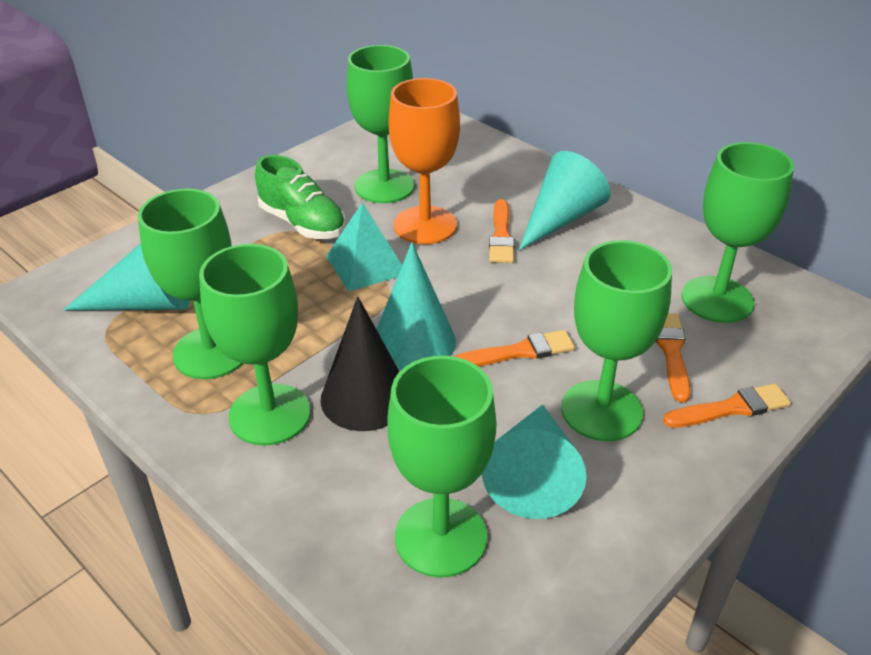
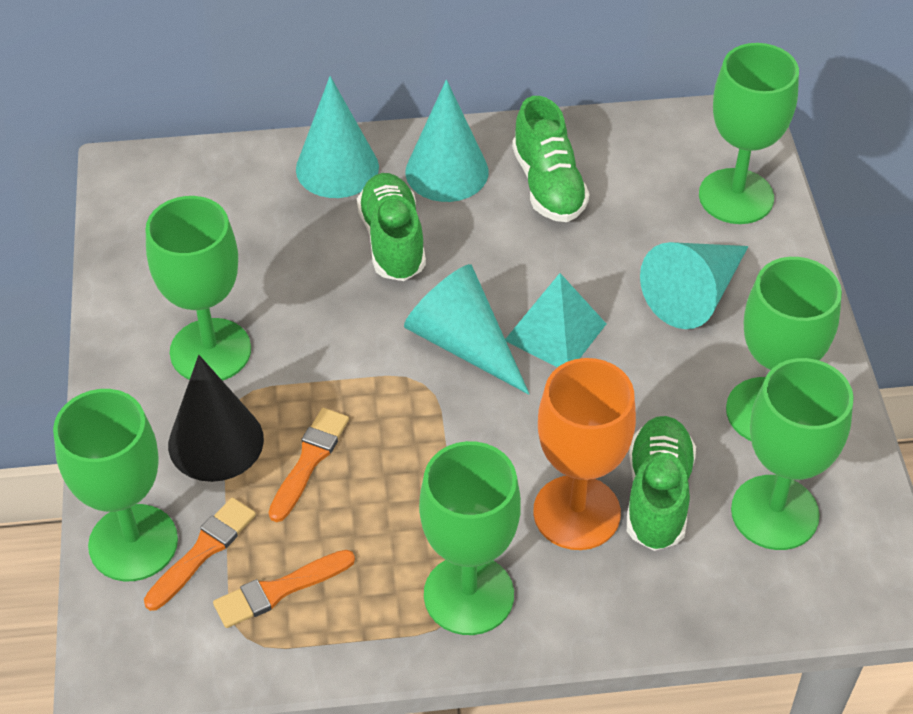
green shoe: [255,155,346,239] = 1 -> [357,173,426,281] [512,96,589,222] [627,416,696,551] = 3
orange brush: [454,330,575,367] [489,199,514,263] [656,313,691,402] [663,383,791,428] = 4 -> [144,498,256,611] [213,550,355,628] [269,408,349,522] = 3

